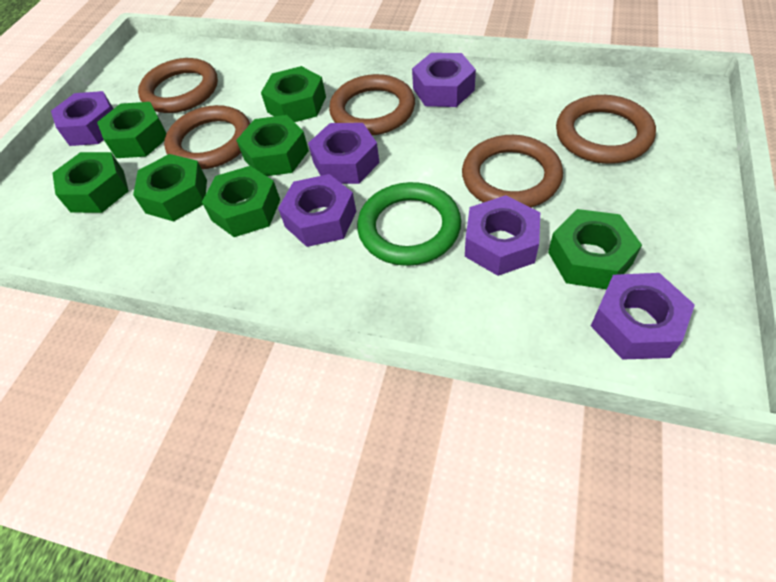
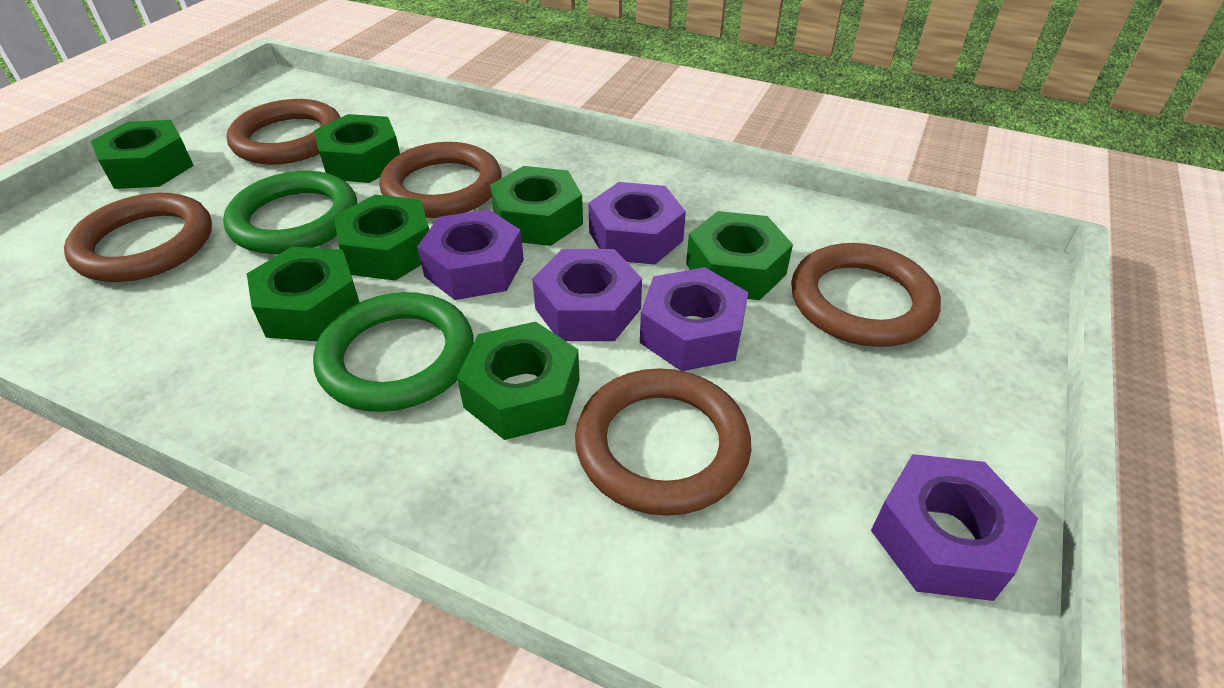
green ring: [357,182,461,266] = 1 -> [223,171,357,254] [313,292,474,412] = 2
purple nut: [51,91,114,146] [278,174,356,247] [308,123,380,184] [412,53,476,107] [465,195,540,276] [591,273,695,360] = 6 -> [417,209,524,300] [532,249,642,341] [588,182,686,265] [640,267,748,371] [871,454,1038,601] = 5

